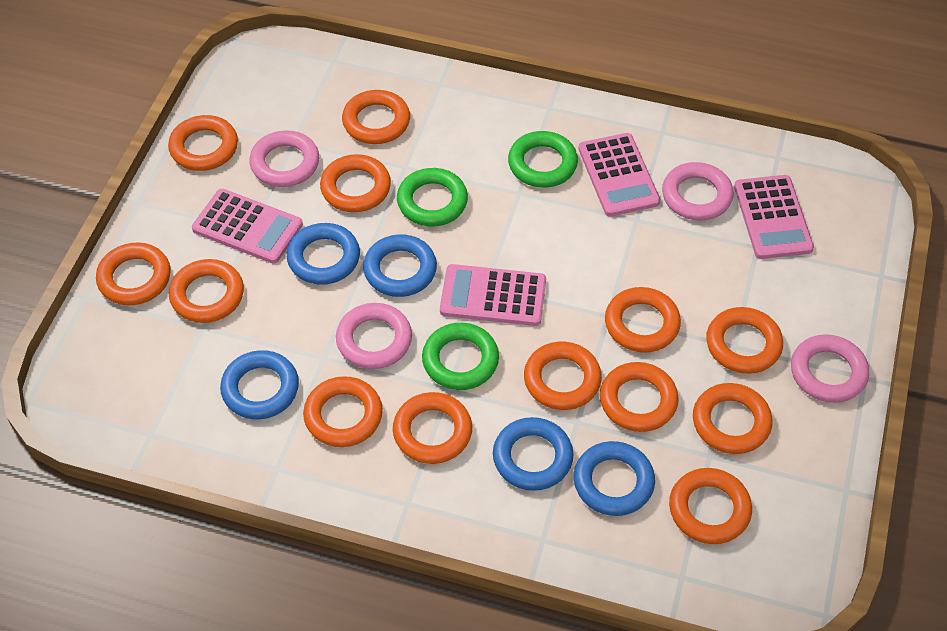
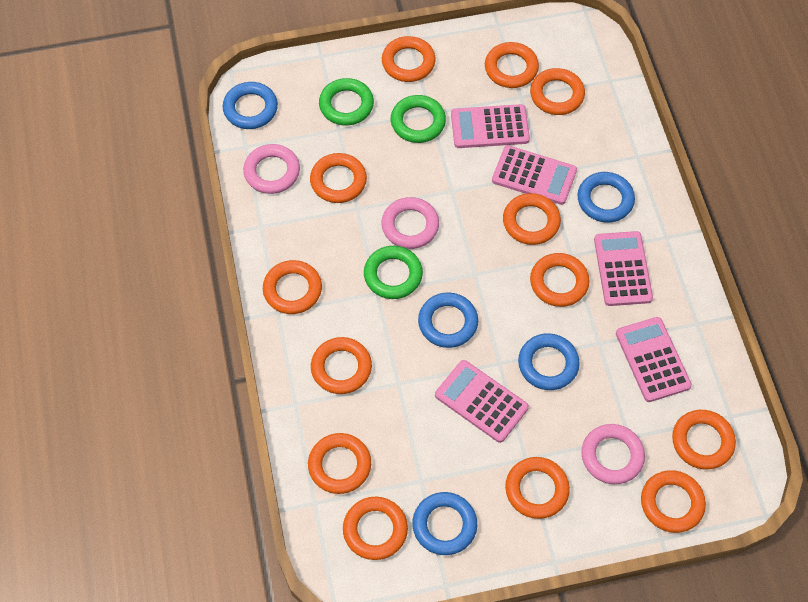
pink calculator: [192,189,303,264] [440,264,546,326] [579,133,660,217] [734,175,814,259] = 4 -> [435,360,529,443] [451,104,530,148] [492,145,577,205] [594,231,653,306] [616,317,692,402] = 5
pink ring: [249,130,319,187] [336,303,412,369] [662,162,733,221] [791,334,869,403] = 4 -> [243,144,300,194] [381,197,439,249] [581,424,645,484] = 3

